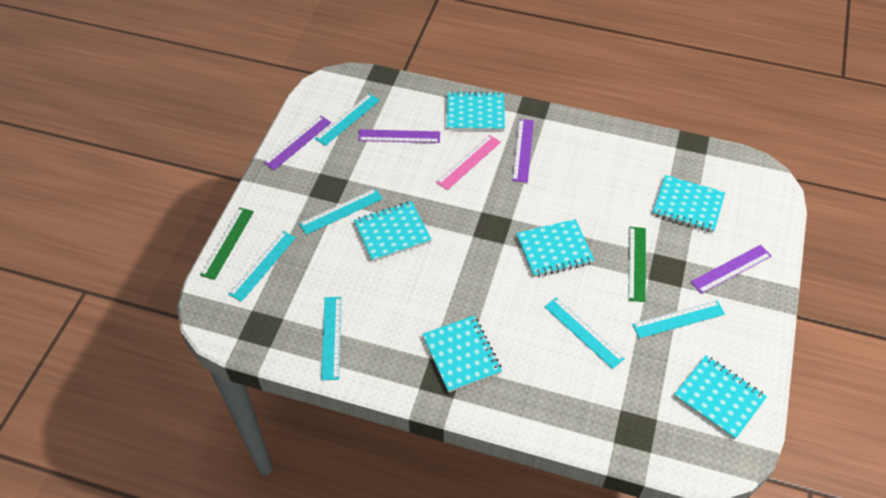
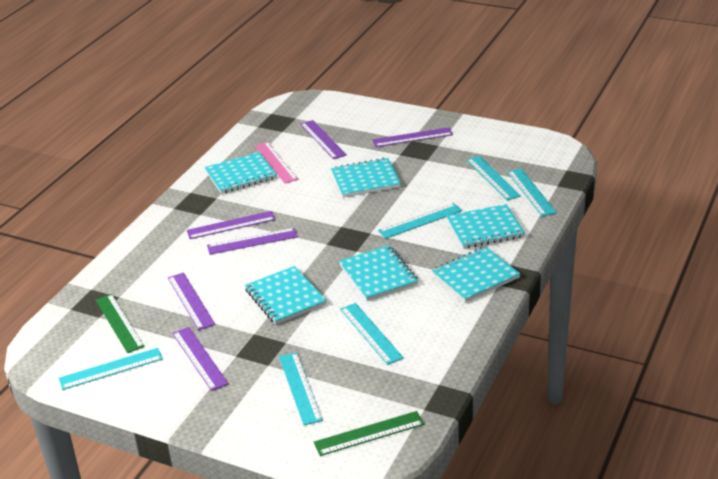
purple ruler: [264,116,331,170] [358,129,440,143] [512,119,534,183] [691,245,771,294] = 4 -> [168,272,215,330] [172,327,229,391] [187,211,275,239] [207,228,298,255] [300,120,347,159] [372,127,453,147] = 6

